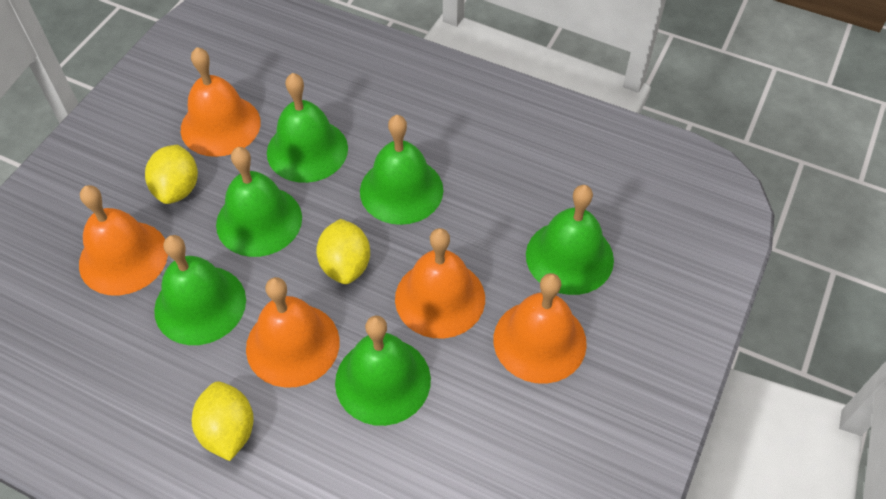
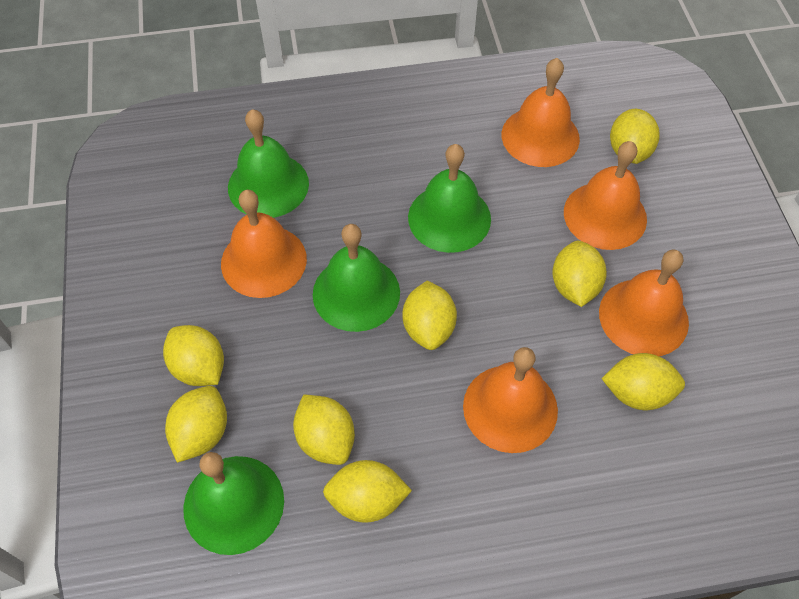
green bell: [154,235,246,345] [216,147,302,257] [267,73,348,183] [335,315,431,426] [360,115,443,225] [526,185,614,295] = 6 -> [183,452,284,555] [228,109,309,218] [313,224,400,332] [408,144,491,253] = 4
yellow lemon: [145,145,198,204] [192,381,254,461] [316,219,370,284] = 3 -> [163,325,224,386] [165,386,227,463] [293,394,355,465] [323,460,412,523] [402,281,457,350] [552,241,607,307] [601,353,685,410] [610,109,660,164] = 8

